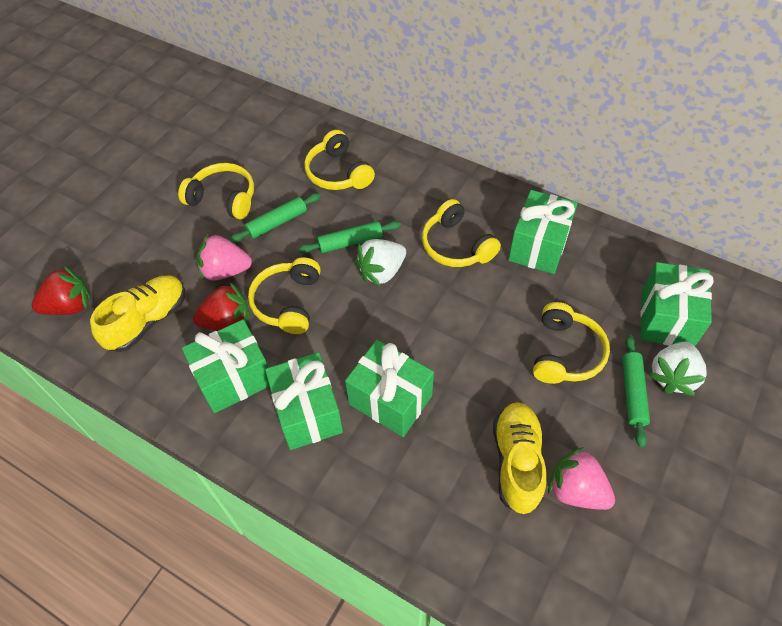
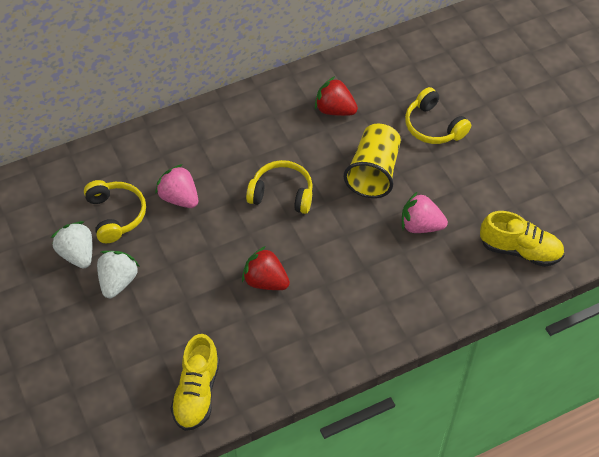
green gift: [182,319,269,413] [265,352,343,450] [345,340,434,437] [508,190,578,274] [640,262,714,346] = 5 -> none = 0
green rolling pin: [229,193,321,243] [298,221,401,254] [622,335,650,448] = 3 -> none = 0
yellow cup: none = 0 -> [344,124,401,198] = 1
yellow headphones: [178,163,254,220] [248,257,321,334] [304,130,375,190] [422,199,501,267] [533,302,610,384] = 5 -> [84,180,146,243] [246,160,313,214] [405,87,471,144] = 3

